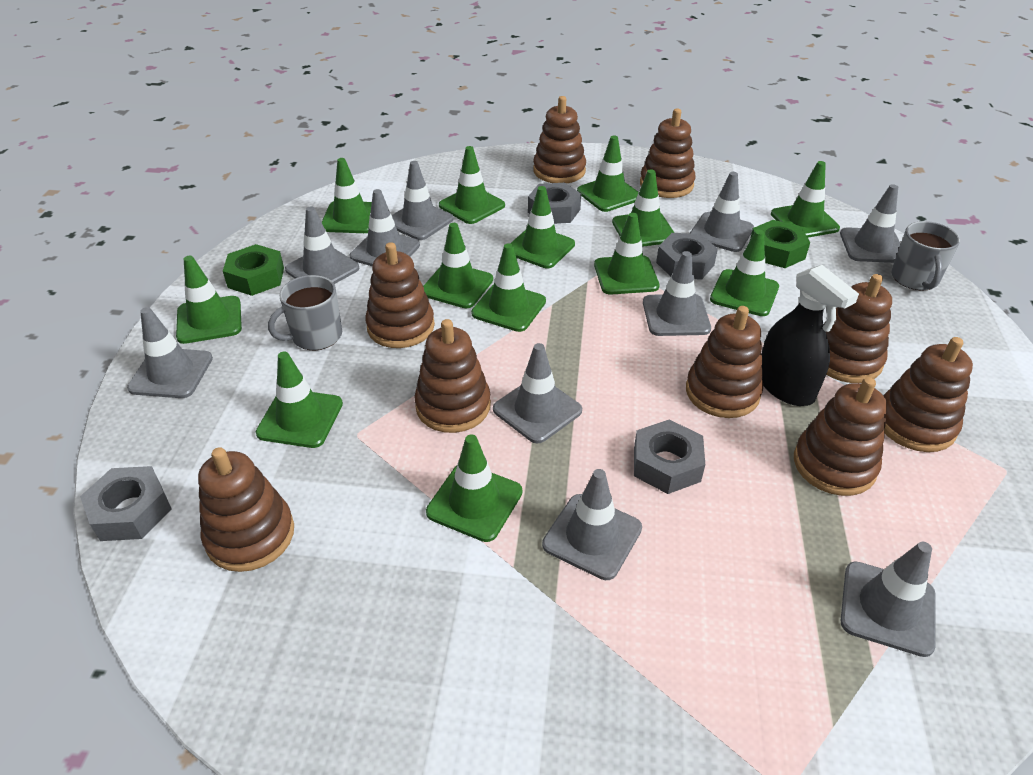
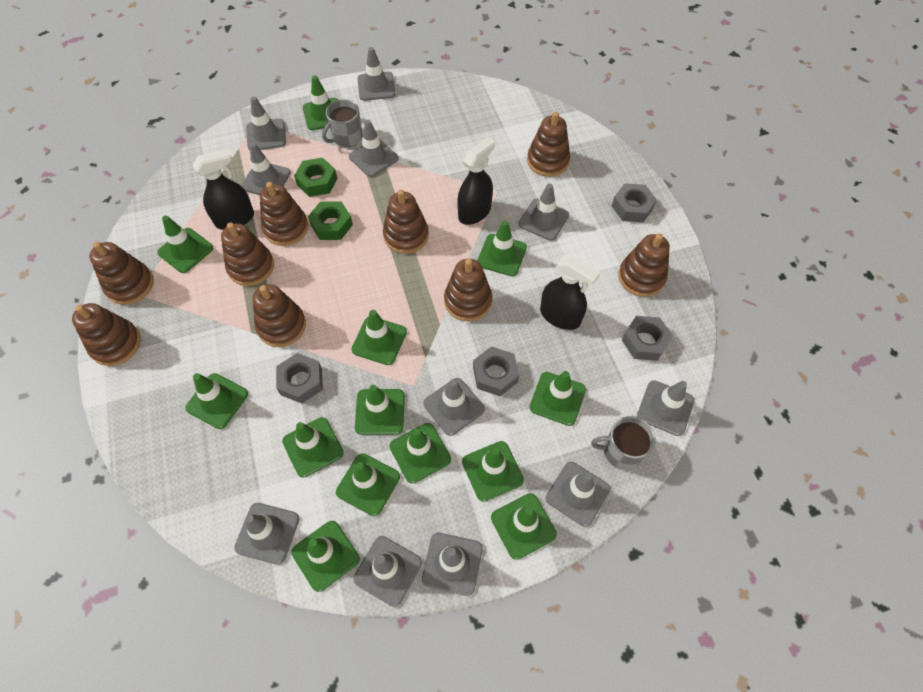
black spray bottle: [762,265,859,406] = 1 -> [193,149,254,230] [457,137,495,225] [540,255,600,330] = 3
grey traffic cone: [127,307,213,398] [285,206,359,284] [350,189,420,266] [392,161,454,240] [493,343,582,444] [542,469,642,580] [643,251,711,336] [690,172,754,252] [840,184,901,263] [841,542,936,657] = 10 -> [234,503,299,565] [241,142,291,195] [246,96,286,150] [349,120,399,177] [354,536,422,607] [357,47,395,101] [422,533,483,596] [423,378,485,436] [518,183,569,241] [546,462,610,527] [637,380,694,436] = 11

